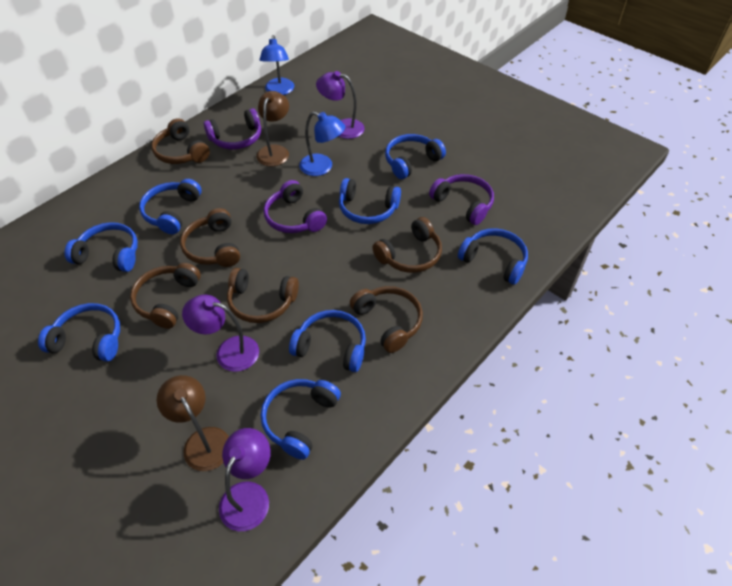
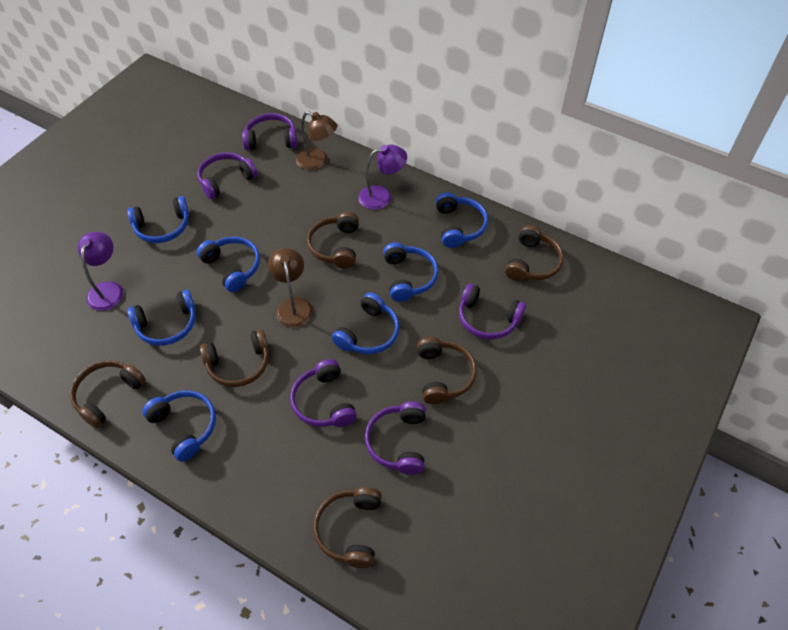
blue headphones: [38,303,120,362] [64,222,138,272] [139,179,202,234] [261,379,341,460] [289,310,366,372] [339,178,401,224] [385,134,446,179] [458,228,528,285] = 8 -> [127,196,189,243] [127,290,196,346] [142,390,216,462] [197,237,260,292] [332,292,399,354] [383,242,439,302] [436,192,488,248] = 7
blue lamp: [260,35,294,95] [299,112,345,176] = 2 -> none = 0
purple headphones: [204,108,261,150] [264,180,327,233] [429,174,494,225] = 3 -> [197,152,258,199] [242,113,297,150] [290,359,357,427] [365,401,426,475] [459,283,526,339] = 5
purple lamp: [182,295,259,372] [219,428,271,531] [316,71,365,139] = 3 -> [78,232,124,311] [358,145,407,210] = 2

